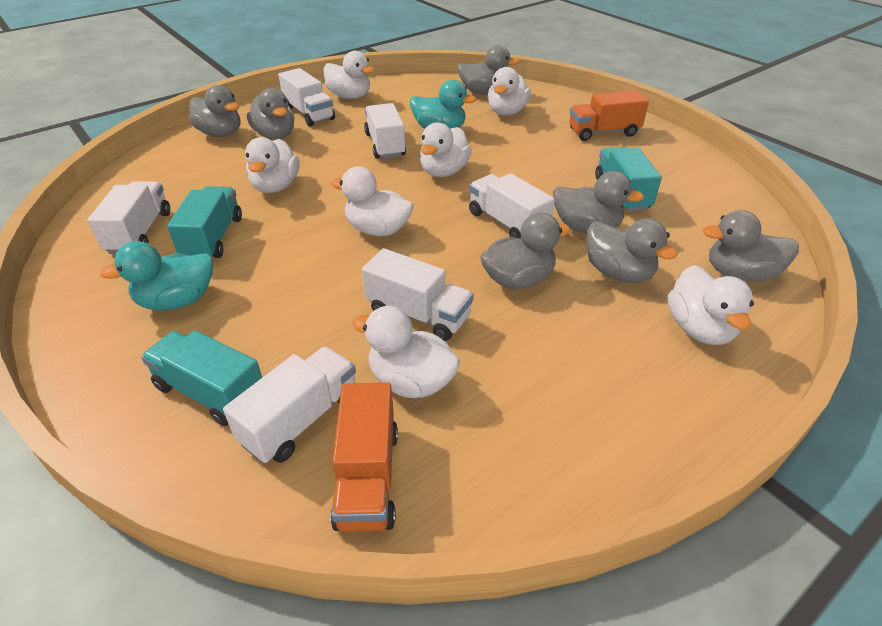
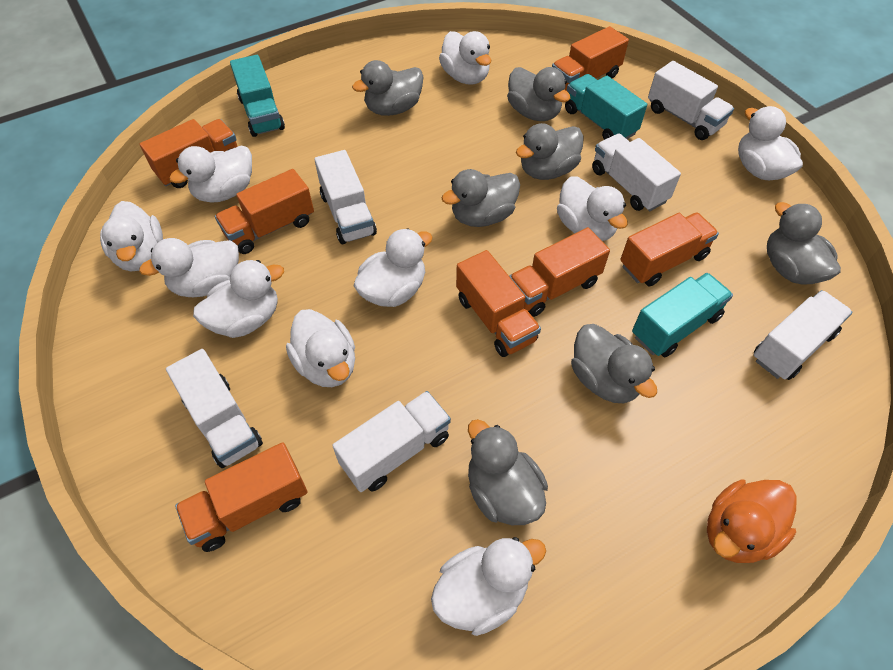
orange duck: none = 0 -> [707,479,796,563] = 1
orange truck: [331,382,398,532] [569,90,649,141] = 2 -> [140,119,238,188] [175,442,307,552] [215,169,314,254] [456,250,541,357] [509,227,610,317] [552,26,629,91] [620,212,719,286] = 7
turquoise duck: [100,241,213,311] [410,80,476,129] = 2 -> none = 0
white duck: [245,137,299,193] [324,51,374,99] [331,167,414,236] [352,306,460,398] [420,123,472,177] [488,67,531,116] [667,265,754,345] = 7 -> [100,201,163,271] [139,238,239,297] [169,145,252,203] [193,260,284,338] [286,309,355,387] [354,229,433,307] [431,537,546,636] [439,31,491,85] [557,176,628,241] [738,106,803,180] = 10

